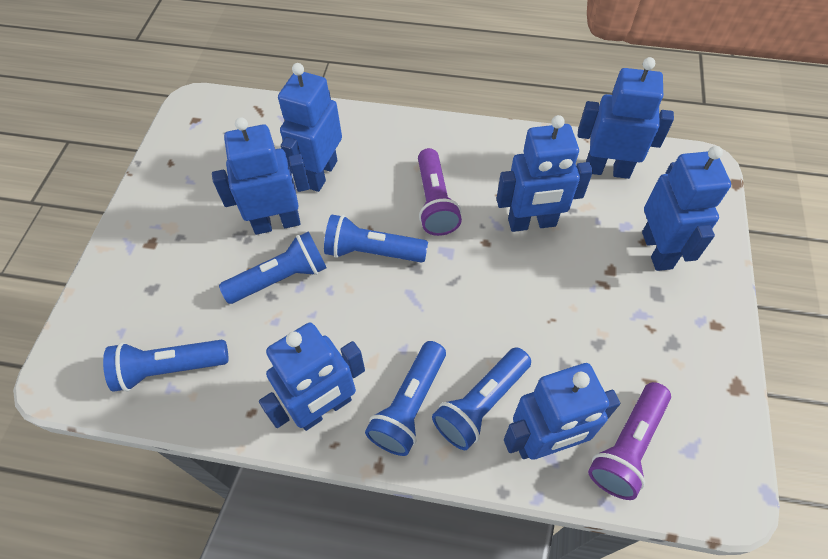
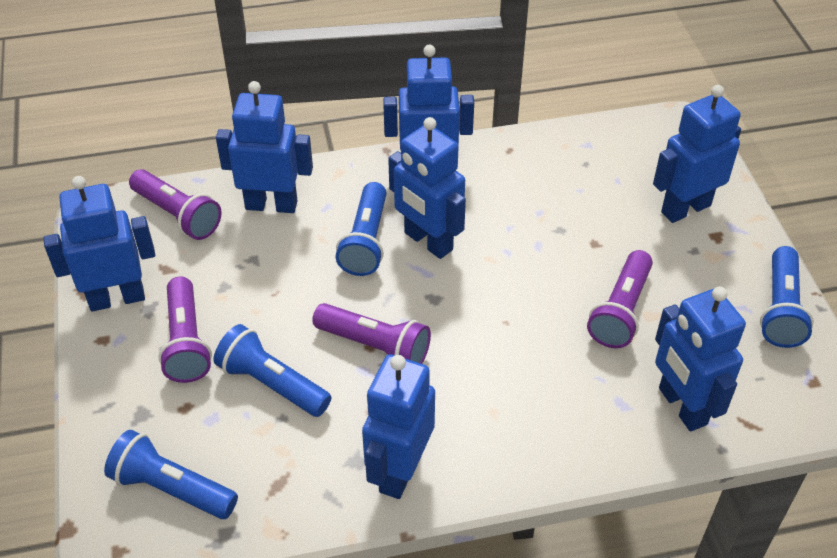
blue flashlight: [103,340,228,392] [219,231,327,304] [324,214,428,263] [365,341,446,456] [432,347,531,450] = 5 -> [104,430,238,519] [214,324,331,417] [335,182,386,276] [760,246,814,348] = 4
purple flashlight: [418,148,462,236] [588,382,671,500] = 2 -> [129,169,222,240] [158,276,212,383] [312,303,431,364] [587,250,653,348] = 4

